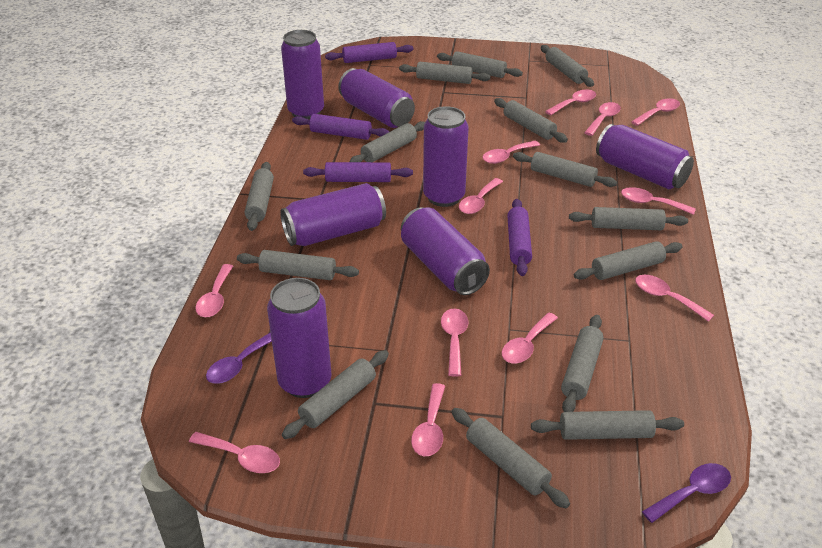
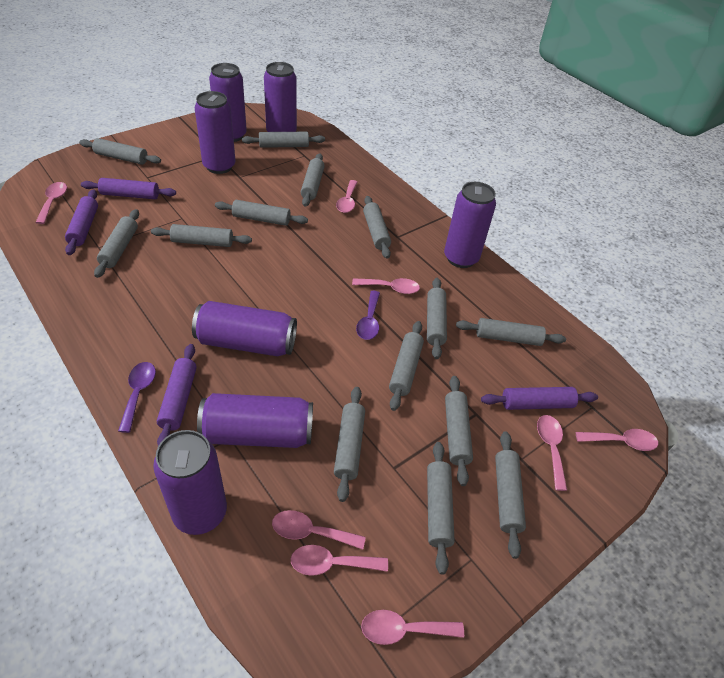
pink spoon: [189,432,280,473] [195,264,233,317] [411,383,445,456] [441,308,468,377] [459,178,503,214] [483,141,540,164] [502,313,558,364] [545,90,596,115] [584,102,621,136] [621,187,696,215] [631,98,680,126] [635,275,714,322] = 12 -> [35,182,67,224] [272,510,366,550] [290,545,388,576] [336,180,357,213] [352,278,420,294] [361,610,464,645] [537,415,567,491] [576,429,658,451] = 8

